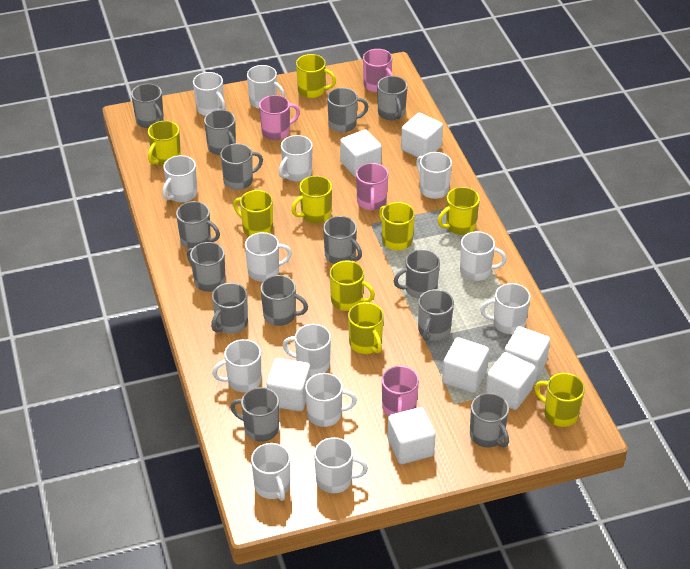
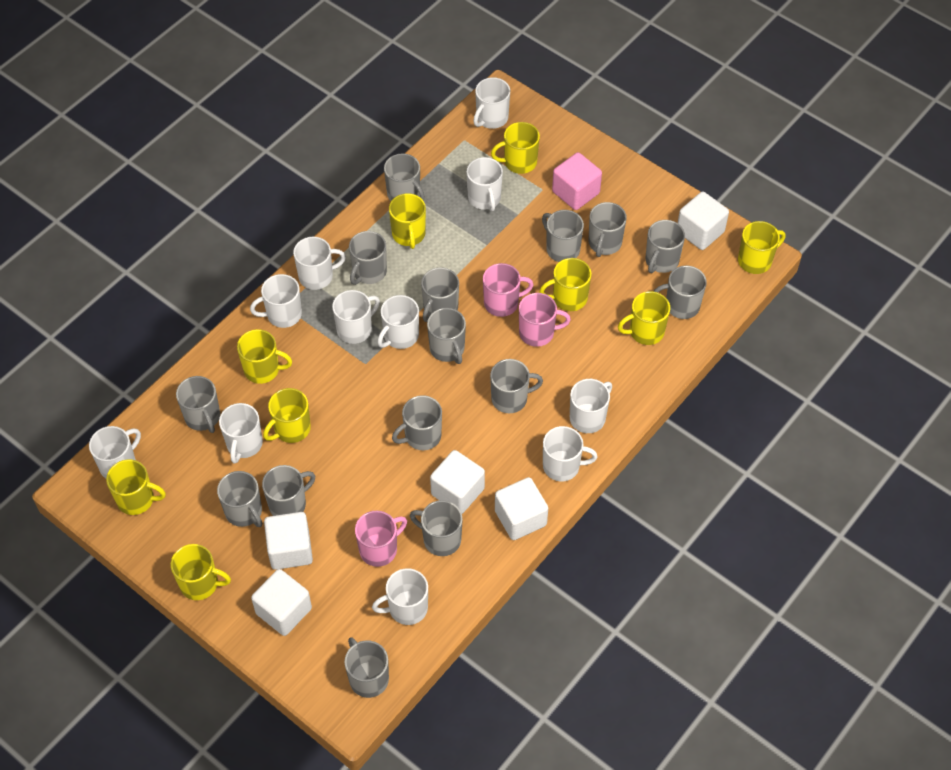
grey mug: [131,84,164,128] [176,201,220,249] [187,242,226,292] [204,110,236,155] [211,283,248,334] [220,143,263,190] [230,387,279,442] [261,275,308,326] [323,216,362,264] [327,88,368,133] [377,76,407,120] [394,249,440,299] [418,289,454,341] [470,393,509,447] = 14 -> [176,376,220,433] [217,471,262,527] [262,465,315,516] [344,637,389,698] [349,231,387,285] [384,153,425,201] [392,395,442,450] [410,500,463,556] [421,267,459,322] [427,308,466,364] [490,359,543,413] [542,210,584,262] [589,202,627,257] [645,220,685,273] [653,265,707,319] = 15
pink cube: none = 0 -> [552,152,602,210] = 1
pink mug: [259,95,300,140] [356,163,388,211] [363,49,393,92] [382,366,419,416] = 4 -> [355,511,407,567] [483,263,534,317] [519,293,571,347] = 3
white cube: [267,358,310,411] [340,129,382,177] [387,407,436,464] [401,113,443,158] [442,337,489,393] [485,352,536,410] [504,326,550,382] = 7 -> [251,569,312,636] [264,512,313,570] [430,450,485,514] [495,477,548,540] [678,192,729,250] = 5
white mug: [162,155,197,202] [193,72,226,116] [212,339,261,392] [245,232,292,282] [247,65,285,109] [251,443,290,501] [279,135,313,182] [282,324,331,376] [305,373,357,427] [314,437,368,493] [416,152,452,199] [460,231,507,281] [480,283,530,334] = 13 -> [89,426,141,478] [219,403,263,464] [250,274,302,328] [293,237,346,290] [332,290,380,344] [372,568,428,625] [377,295,419,349] [466,157,503,212] [473,77,510,129] [543,426,598,482] [570,379,612,433] = 11

